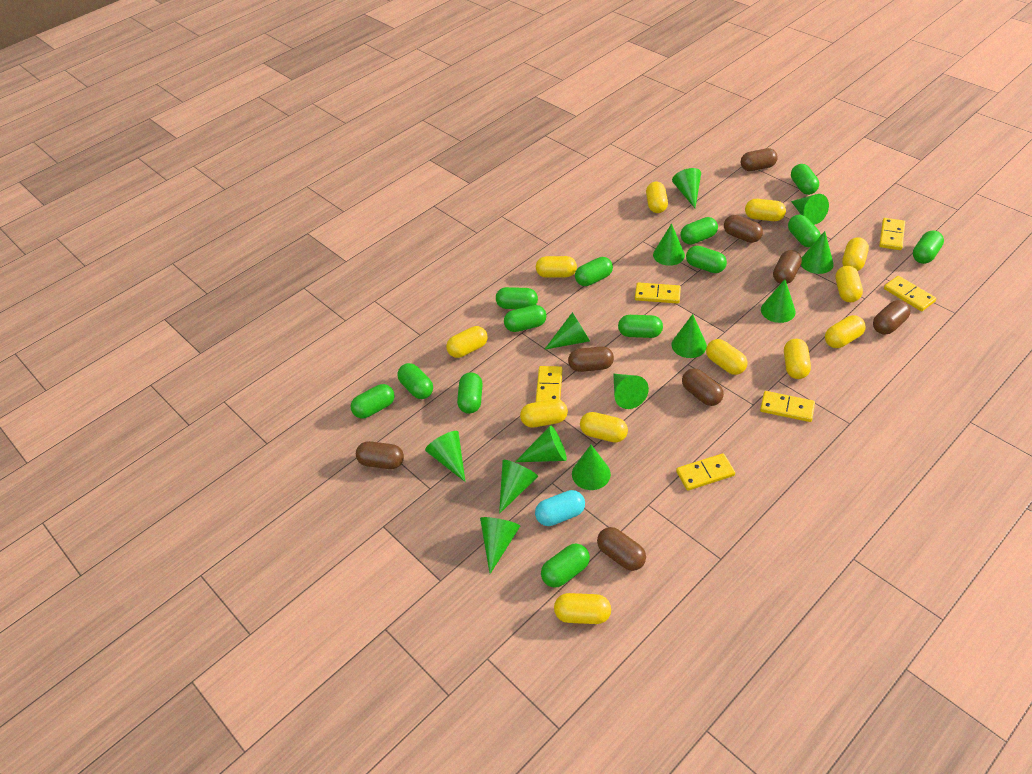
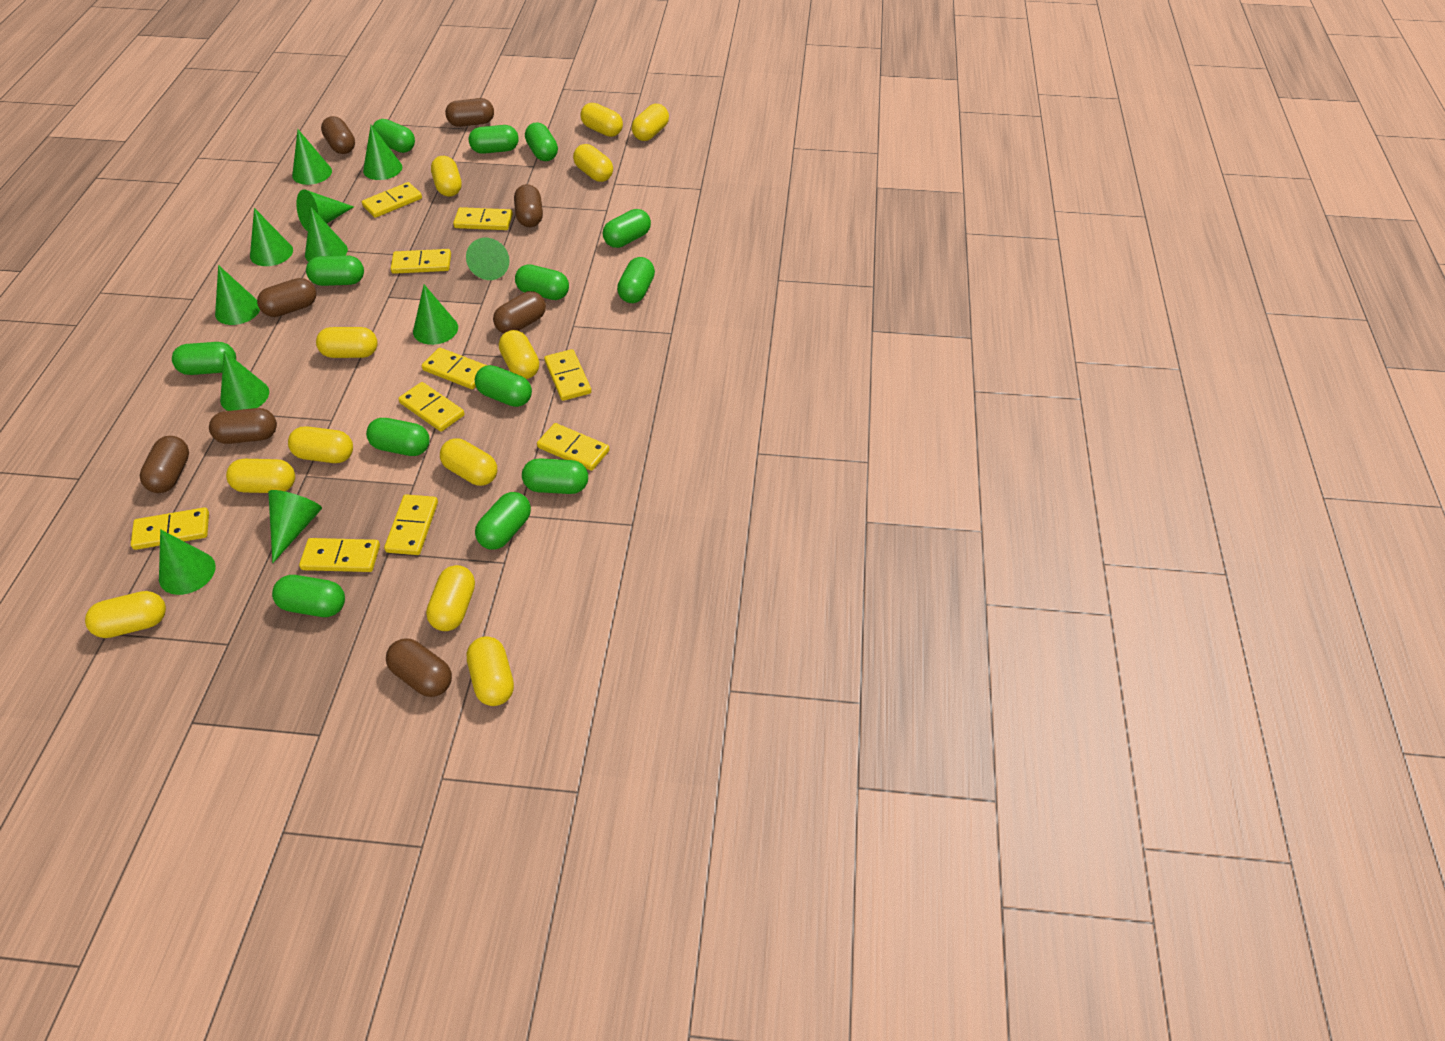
green cone: [425,431,466,482] [480,517,520,574] [499,460,538,514] [515,425,567,462] [544,312,590,350] [572,445,611,490] [613,374,649,409] [653,223,685,266] [672,168,701,208] [672,314,707,358] [761,279,796,323] [791,194,829,225] [801,231,834,274] = 13 -> [159,529,216,595] [215,265,260,325] [220,351,269,411] [250,208,293,266] [268,490,322,563] [292,129,332,185] [296,189,354,231] [305,207,348,262] [363,125,402,180] [413,285,458,345] [466,238,510,280] = 11
turquoise capsule: [535,490,585,526] = 1 -> none = 0
yellow domino: [536,366,562,402] [635,282,681,304] [676,453,735,491] [760,391,815,422] [879,218,905,250] [884,276,936,311] = 6 -> [131,507,209,550] [299,538,380,572] [362,182,422,218] [384,494,438,555] [391,249,451,274] [398,382,465,432] [422,348,487,389] [453,207,513,230] [537,423,610,471] [544,349,591,401] = 10

